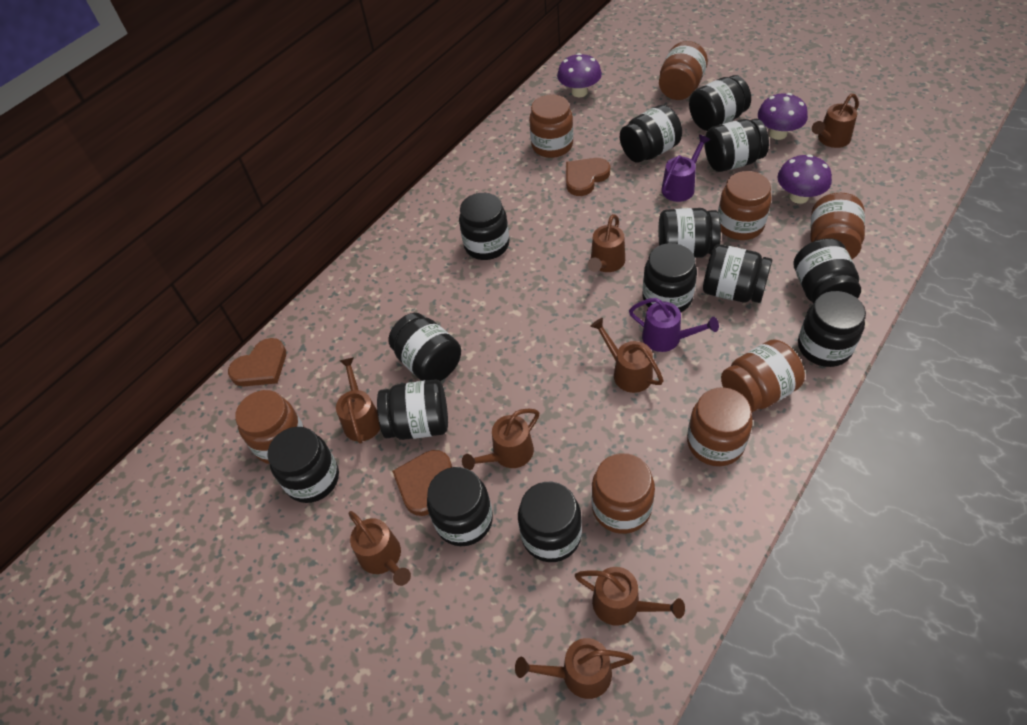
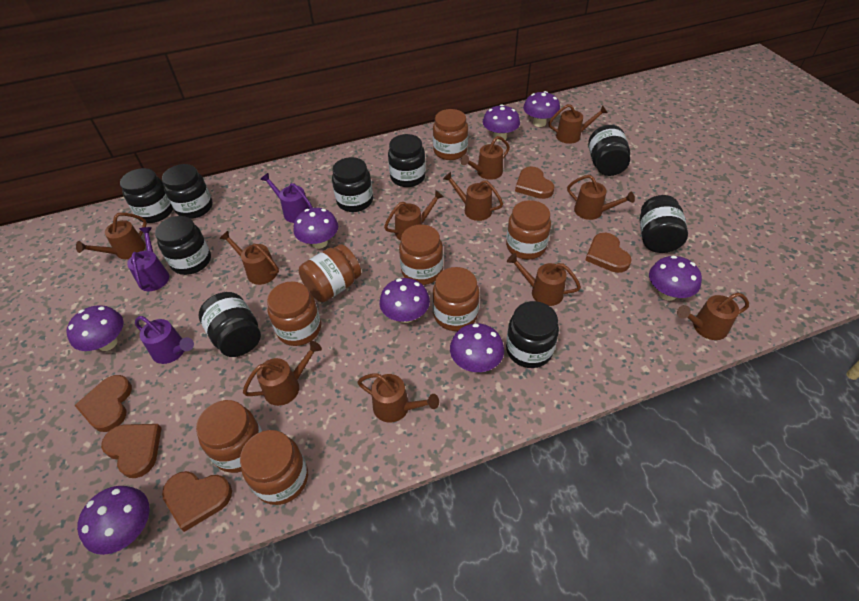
black jar: [267,427,339,503] [377,379,448,440] [388,313,461,381] [427,467,493,546] [459,193,509,260] [518,482,582,562] [620,105,682,163] [642,243,697,312] [659,208,721,258] [689,75,751,131] [703,244,772,303] [705,119,769,172] [794,238,861,304] [798,291,866,367] = 14 -> [120,168,173,223] [155,216,211,275] [162,164,213,219] [199,292,261,357] [332,157,373,212] [388,134,426,187] [506,301,559,368] [588,125,630,176] [640,195,688,253] = 9
brown heart: [228,338,286,387] [392,450,452,516] [566,158,610,196] = 3 -> [74,375,132,432] [101,424,161,478] [162,471,232,532] [515,167,555,199] [585,233,632,273] = 5
brown watering can: [336,357,380,444] [349,511,411,586] [462,409,539,470] [515,638,634,699] [575,567,685,626] [588,214,625,272] [590,318,663,393] [812,93,859,148] = 8 -> [76,212,147,259] [219,231,279,285] [243,341,322,406] [357,373,439,423] [384,190,444,240] [443,172,503,221] [460,136,510,180] [507,253,581,306] [549,104,608,144] [567,175,635,220] [677,292,749,340] = 11
purple mushroom: [557,53,602,97] [758,93,808,140] [777,154,832,204] = 3 -> [66,305,123,351] [77,486,150,555] [293,208,338,249] [379,278,430,323] [450,323,504,372] [483,104,520,141] [523,91,560,127] [649,256,702,301] = 8
purple watering can: [629,298,719,352] [661,134,710,202] = 2 -> [127,227,169,291] [135,316,194,364] [260,173,313,223] = 3

